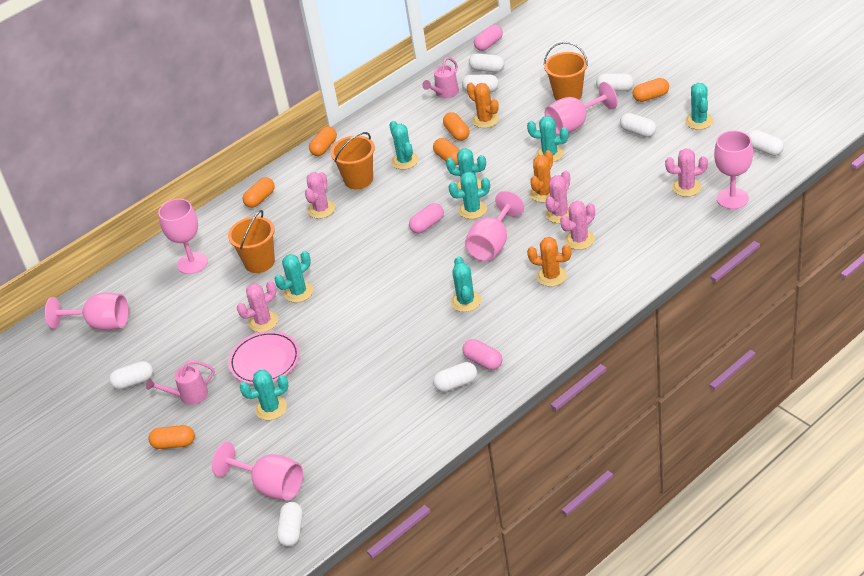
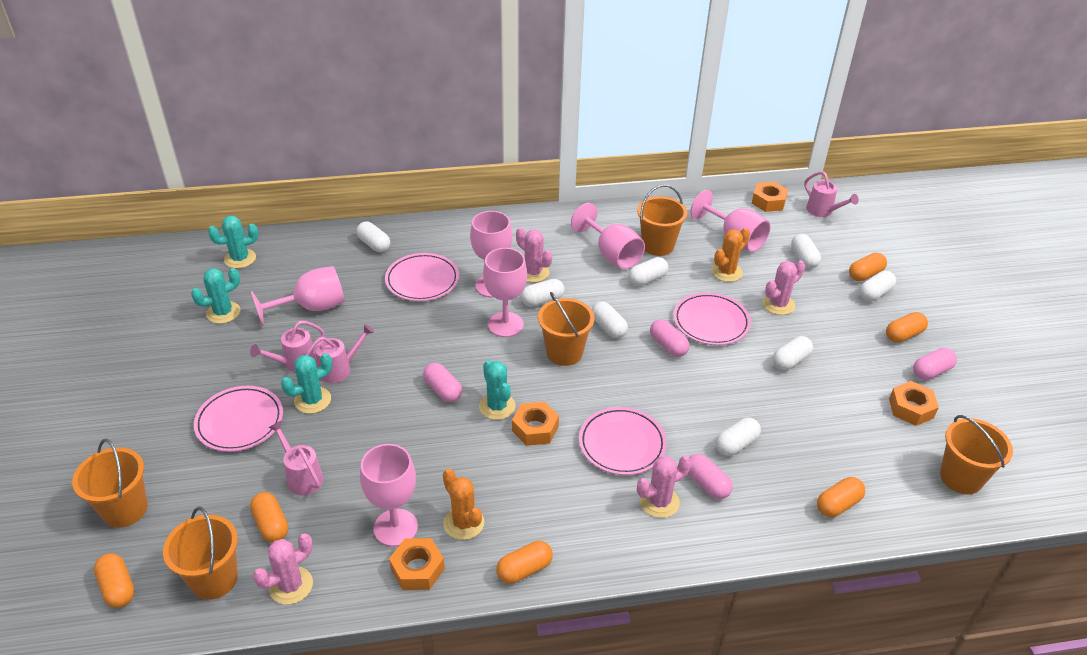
orange bucket: [228,210,275,273] [330,132,375,189] [544,42,588,101] = 3 -> [72,439,148,528] [163,506,238,600] [538,292,595,366] [637,184,687,256] [940,415,1013,494] = 5
orange cactus: [467,82,499,128] [527,237,572,287] [530,150,553,202] = 3 -> [443,469,484,540] [711,228,750,282] = 2
orange nut: none = 0 -> [389,538,445,590] [512,402,559,446] [752,182,788,212] [889,381,939,426] = 4
pink cactus: [237,281,278,332] [305,172,335,219] [545,171,570,223] [560,201,595,250] [665,148,708,197] = 5 -> [253,533,313,605] [516,227,552,283] [637,456,691,518] [762,260,805,315] = 4
pink capsule: [409,203,444,234] [462,339,502,370] [474,25,503,51] = 3 -> [423,363,462,402] [650,319,689,357] [688,454,733,499] [913,348,957,380] = 4
pink plate: [228,331,300,384] = 1 -> [194,386,283,452] [385,253,459,301] [579,407,667,475] [673,292,751,345] = 4
pink watering can: [146,360,215,405] [422,57,459,98] = 2 -> [250,321,324,372] [268,421,323,495] [305,324,374,383] [804,171,859,217] = 4
turquoise cactus: [240,370,289,420] [275,251,313,303] [389,121,419,170] [446,148,486,190] [448,172,490,219] [451,256,481,312] [527,116,569,162] [685,83,713,130] = 8 -> [191,268,240,324] [208,216,258,269] [281,353,332,414] [479,360,516,420] = 4

